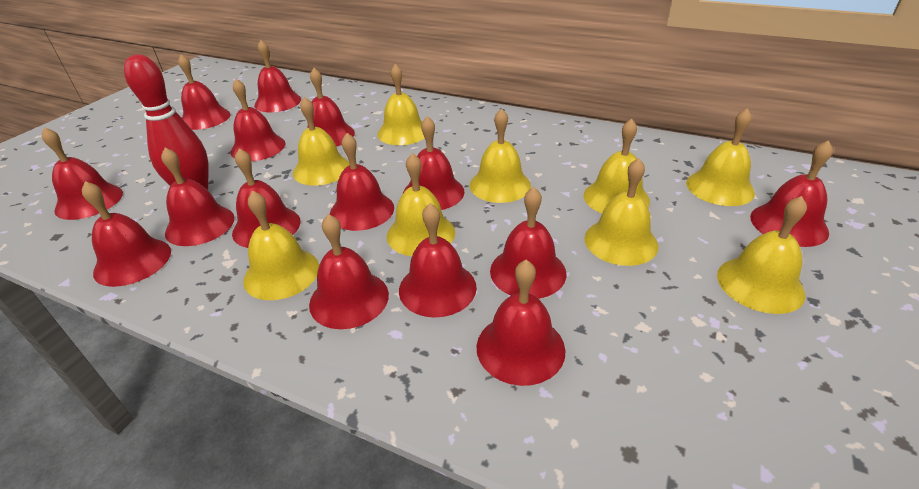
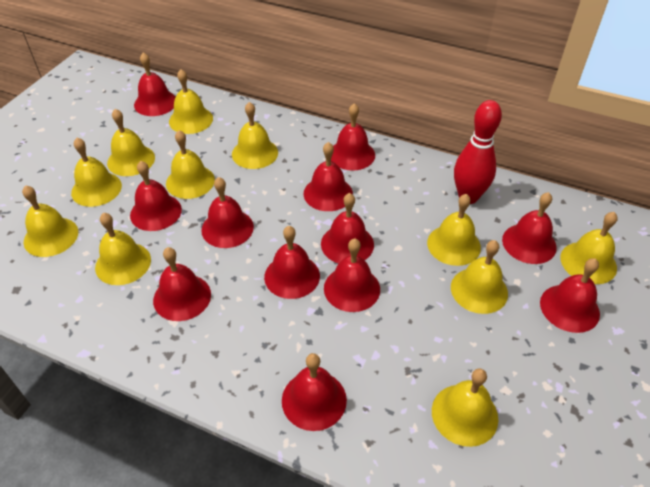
red bell: [42,127,123,220] [82,181,171,287] [161,147,234,246] [178,54,230,130] [231,79,285,161] [232,148,301,248] [254,40,301,112] [308,68,355,147] [309,214,389,329] [330,133,394,231] [399,203,477,318] [403,116,464,210] [477,260,566,386] [490,187,566,299] [750,140,833,247] = 15 -> [130,161,182,231] [134,53,176,116] [153,247,211,321] [201,177,254,248] [264,226,320,299] [282,353,347,431] [304,142,353,211] [321,193,374,263] [324,239,380,312] [331,103,375,171] [502,192,557,264] [540,258,600,333] = 12
yellow bell: [243,191,319,300] [293,97,350,185] [377,64,424,145] [387,153,455,256] [470,108,531,203] [584,119,650,213] [584,158,658,266] [686,108,755,206] [717,196,807,314] = 9 -> [22,185,78,257] [71,138,122,207] [95,213,151,285] [107,109,155,176] [166,130,215,199] [169,69,213,134] [232,102,278,169] [427,194,481,266] [432,368,498,447] [451,240,508,314] [561,212,618,284] = 11

